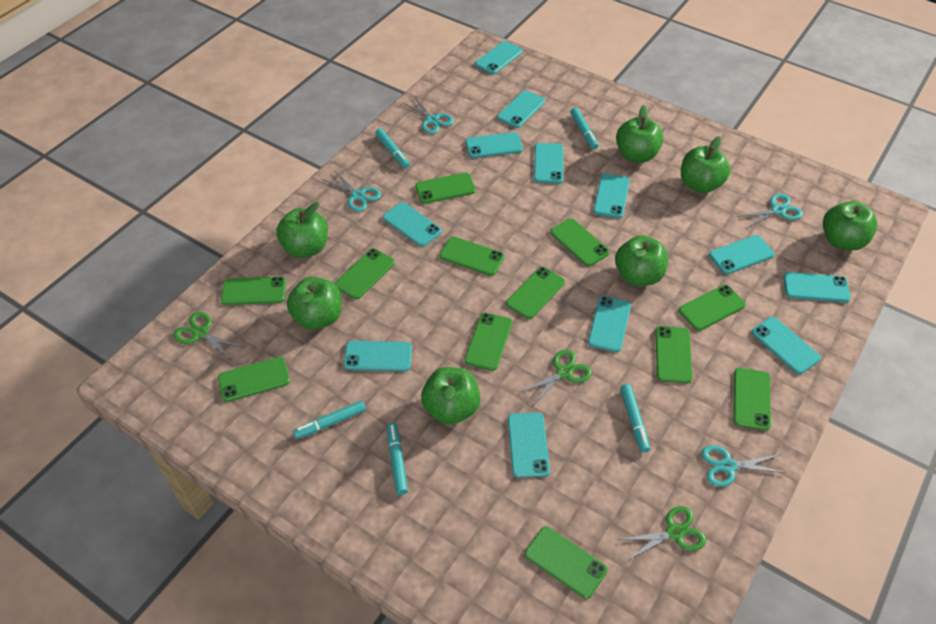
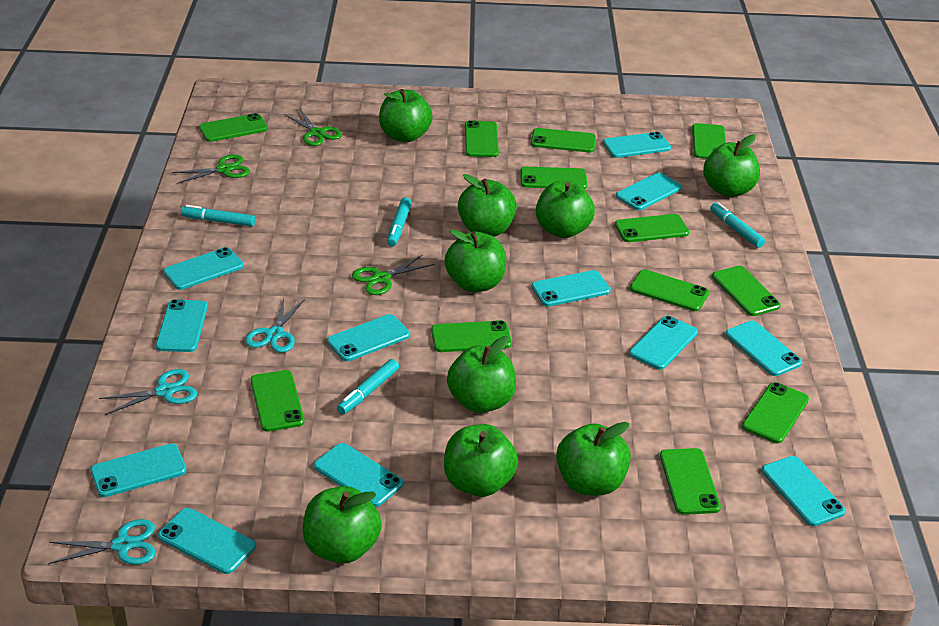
green apple: [276,202,328,258] [287,277,342,330] [421,367,480,424] [615,235,668,286] [616,105,664,163] [681,136,730,193] [823,201,877,251] = 7 -> [303,486,382,564] [379,89,433,142] [444,424,518,497] [445,229,507,292] [447,336,516,413] [458,174,517,237] [536,181,595,238] [556,422,631,496] [703,135,760,197] = 9
turquoise marker: [293,400,366,439] [375,129,410,168] [387,423,408,495] [570,107,598,150] [620,384,650,452] = 5 -> [181,205,255,227] [337,359,399,415] [387,197,412,247] [710,202,765,248] = 4
turquoise scissors: [322,170,381,212] [402,96,453,134] [701,445,787,487] [737,194,803,229] = 4 -> [48,519,156,565] [99,369,197,415] [245,298,305,353] = 3

